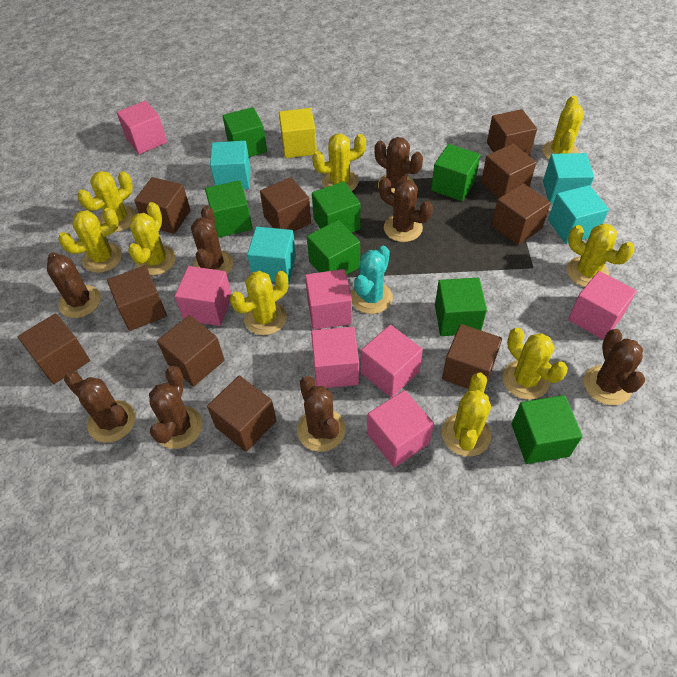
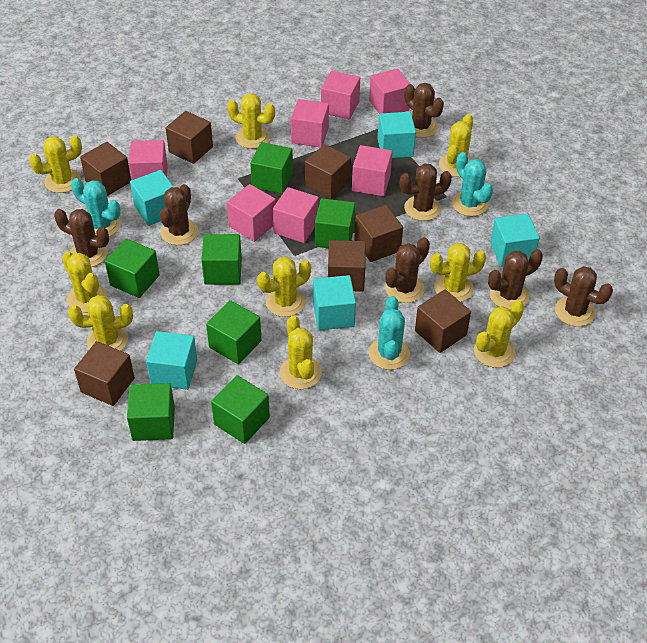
brown cactus: [47,252,101,318] [64,371,136,443] [149,366,203,449] [191,206,233,274] [297,376,346,452] [375,137,423,193] [379,177,433,242] [584,329,645,405] = 8 -> [54,209,109,267] [160,184,198,245] [385,237,430,303] [400,164,452,221] [404,83,444,138] [488,249,543,309] [554,266,613,327] = 7
brown cube: [18,313,90,384] [107,266,167,331] [134,177,191,234] [157,315,224,386] [207,376,277,452] [260,177,311,232] [442,324,502,389] [481,143,536,198] [487,109,537,156] [492,183,551,245] = 10 -> [74,341,135,406] [80,142,131,196] [166,111,213,164] [305,144,351,199] [328,240,365,292] [354,205,403,262] [415,289,471,353] = 7
turquoise cactus: [351,246,393,314] = 1 -> [71,178,120,237] [369,296,410,370] [452,152,493,216] = 3
turquoise cube: [210,141,251,190] [247,227,296,283] [543,153,594,204] [548,185,609,244] = 4 -> [130,170,174,226] [146,331,197,390] [313,275,356,330] [378,112,416,158] [490,214,540,267] = 5
yellow cube: [279,108,317,158] = 1 -> none = 0

